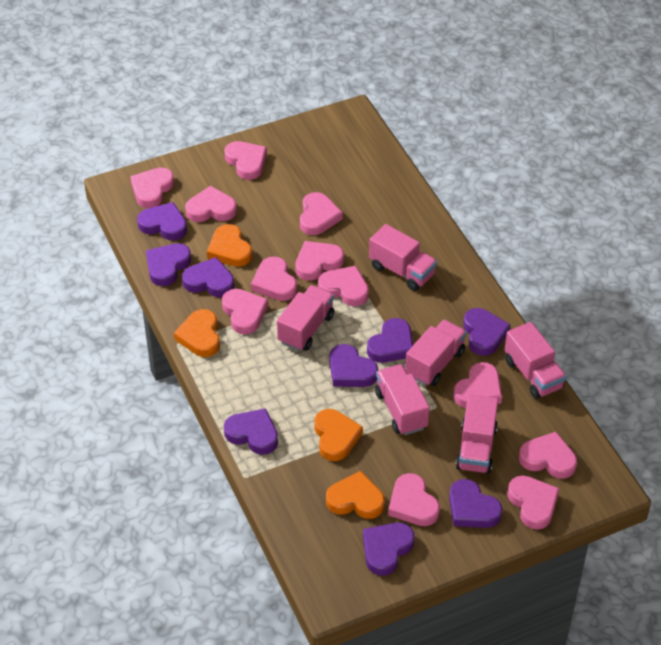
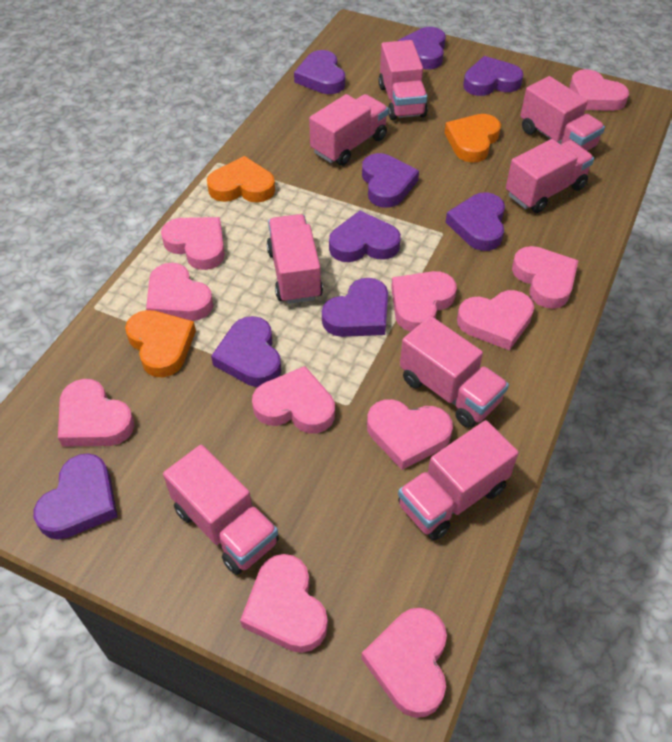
orange heart: [174,309,220,357] [207,224,252,267] [314,409,363,461] [326,471,385,519] = 4 -> [125,310,196,377] [207,156,275,203] [445,114,501,163] = 3
pink heart: [130,167,174,208] [185,186,237,222] [222,289,268,334] [224,141,267,180] [251,256,297,301] [295,241,344,281] [300,192,343,235] [318,266,369,306] [388,473,440,526] [454,362,502,408] [507,475,560,530] [519,432,577,479] = 12 -> [58,379,135,447] [146,263,213,321] [161,217,225,270] [240,554,328,653] [252,366,335,433] [361,608,447,718] [367,399,453,470] [391,271,457,332] [457,290,534,351] [512,246,578,309] [570,69,629,111] = 11
pink truck: [277,285,334,351] [369,224,437,291] [375,364,430,435] [405,320,467,386] [456,395,498,474] [505,322,567,399] = 6 -> [163,445,279,575] [267,214,323,304] [309,94,389,166] [378,40,428,120] [398,420,519,540] [400,316,509,428] [506,139,594,213] [520,76,605,151] = 8

